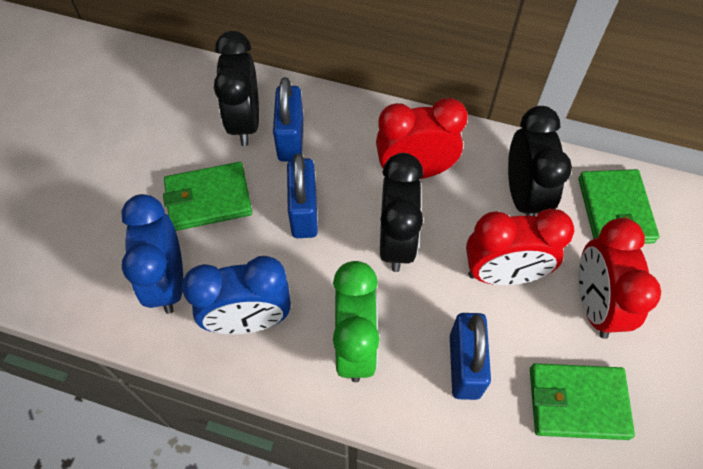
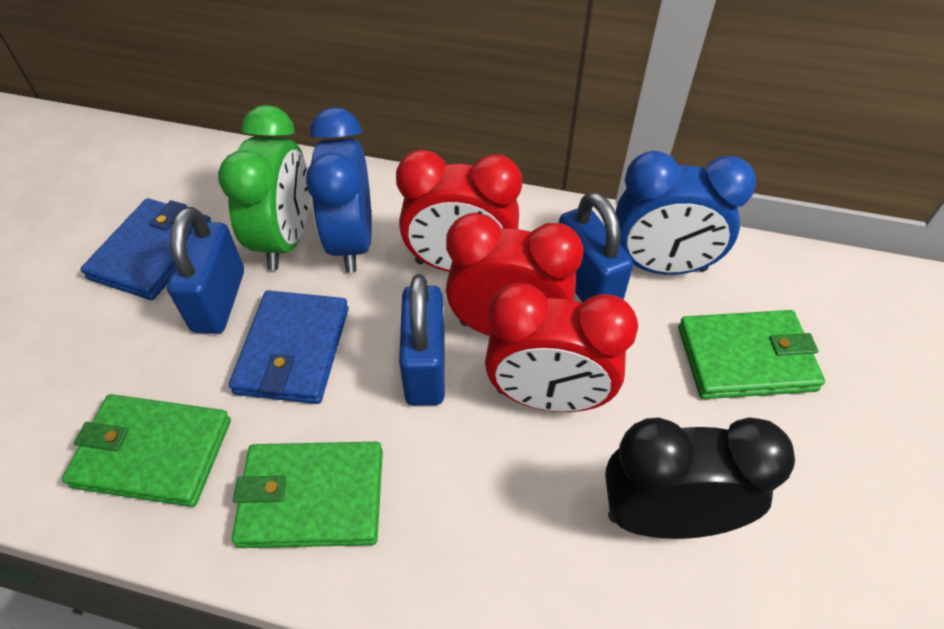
black clock: [214,31,259,146] [380,153,423,272] [508,106,572,216] = 3 -> [605,417,795,539] = 1
blue wallet: none = 0 -> [81,198,211,300] [229,290,349,404] = 2

